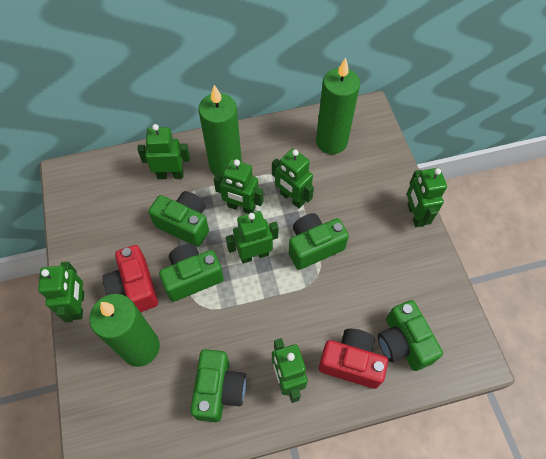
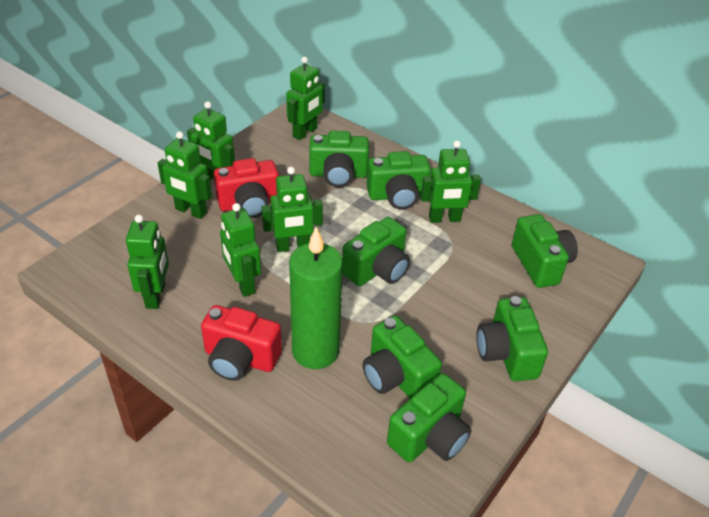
green camera: [148,191,209,247] [159,244,224,302] [190,349,246,422] [289,213,349,270] [378,300,443,371] = 5 -> [309,131,369,187] [342,217,410,286] [363,316,442,399] [367,151,431,209] [387,373,471,462] [476,296,548,381] [512,214,578,288] = 7
green candle: [89,294,160,367] [198,85,242,177] [316,58,360,154] = 3 -> [289,227,343,369] = 1

